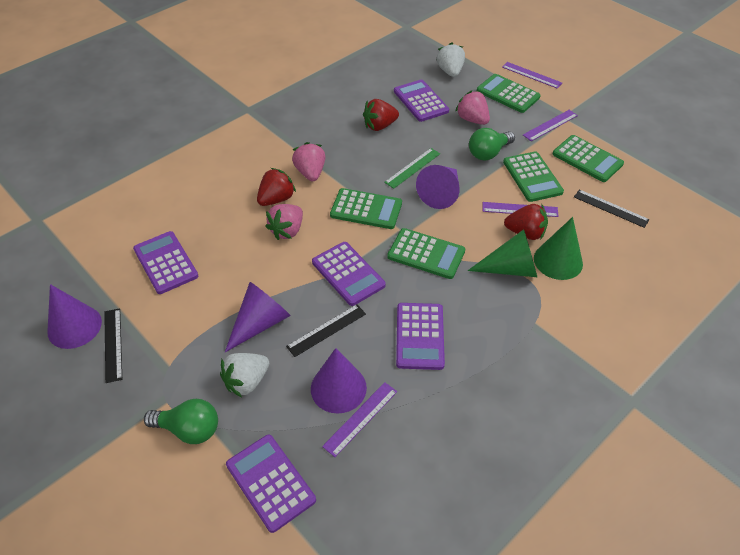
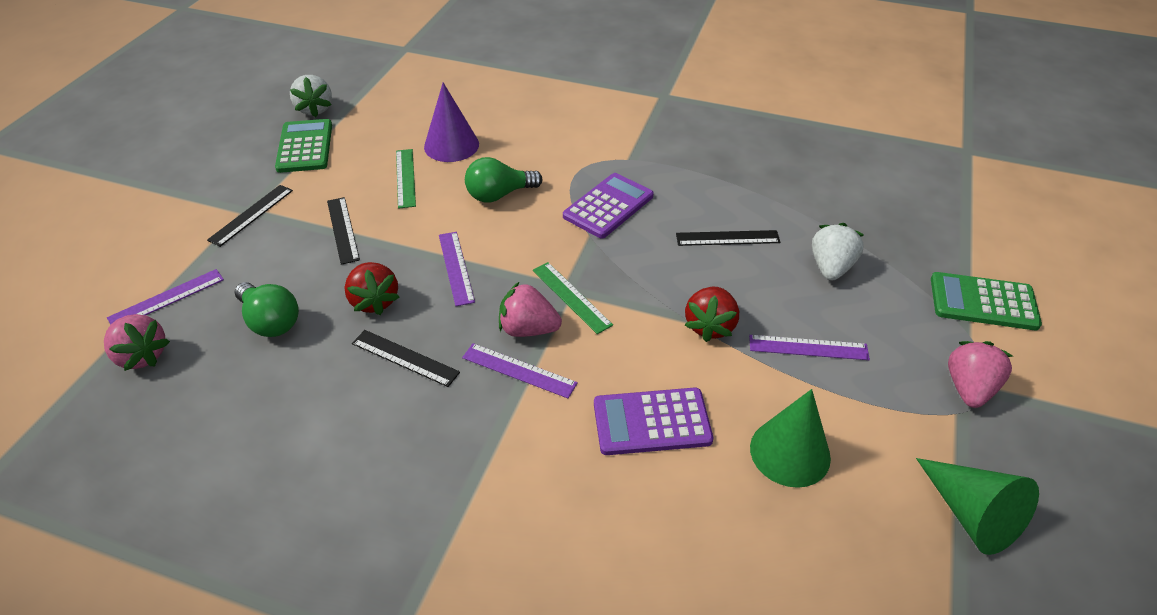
black ruler: [104,308,122,383] [286,304,366,357] [574,189,650,228] = 3 -> [207,185,293,247] [327,197,360,265] [352,330,460,387] [676,230,781,246] = 4
green calculator: [330,188,402,229] [387,228,465,279] [477,74,541,113] [503,151,564,202] [553,135,624,182] = 5 -> [275,119,332,173] [931,272,1042,330] = 2
green ruler: [384,148,440,189] = 1 -> [396,149,416,209] [533,262,613,334] = 2
purple calculator: [133,231,198,294] [226,435,316,533] [312,242,386,306] [394,80,449,122] [396,303,445,370] = 5 -> [563,173,654,239] [594,388,713,455] = 2
purple cone: [47,284,102,349] [225,282,291,352] [311,348,367,414] [416,165,460,209] = 4 -> [424,82,479,162] = 1
red strawberry: [257,168,296,206] [363,99,399,131] [504,204,548,240] = 3 -> [344,262,400,315] [684,286,739,342] = 2

